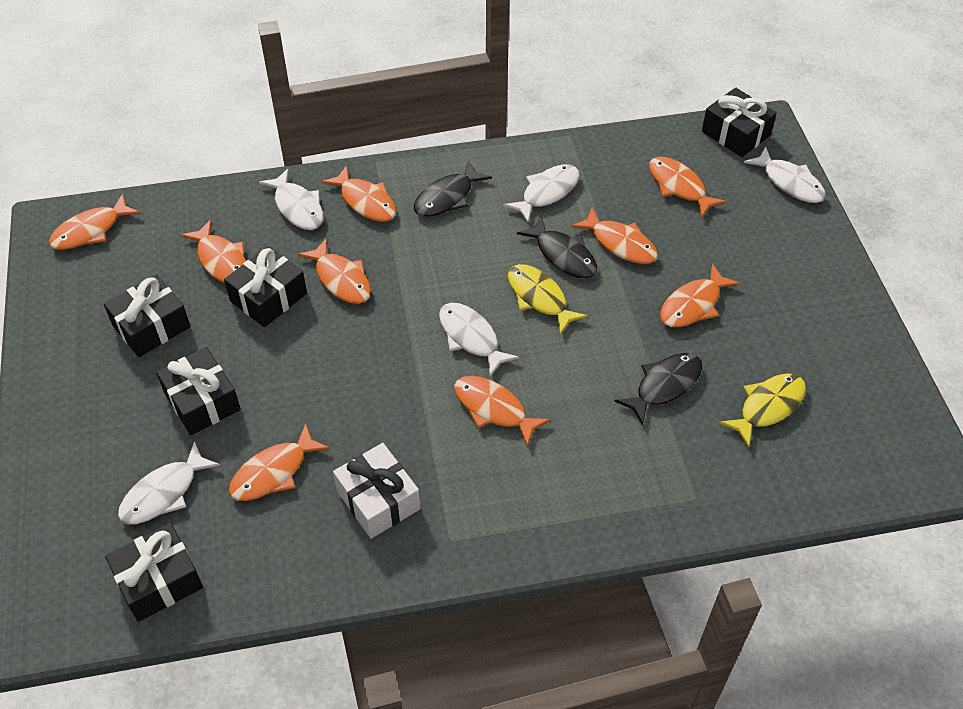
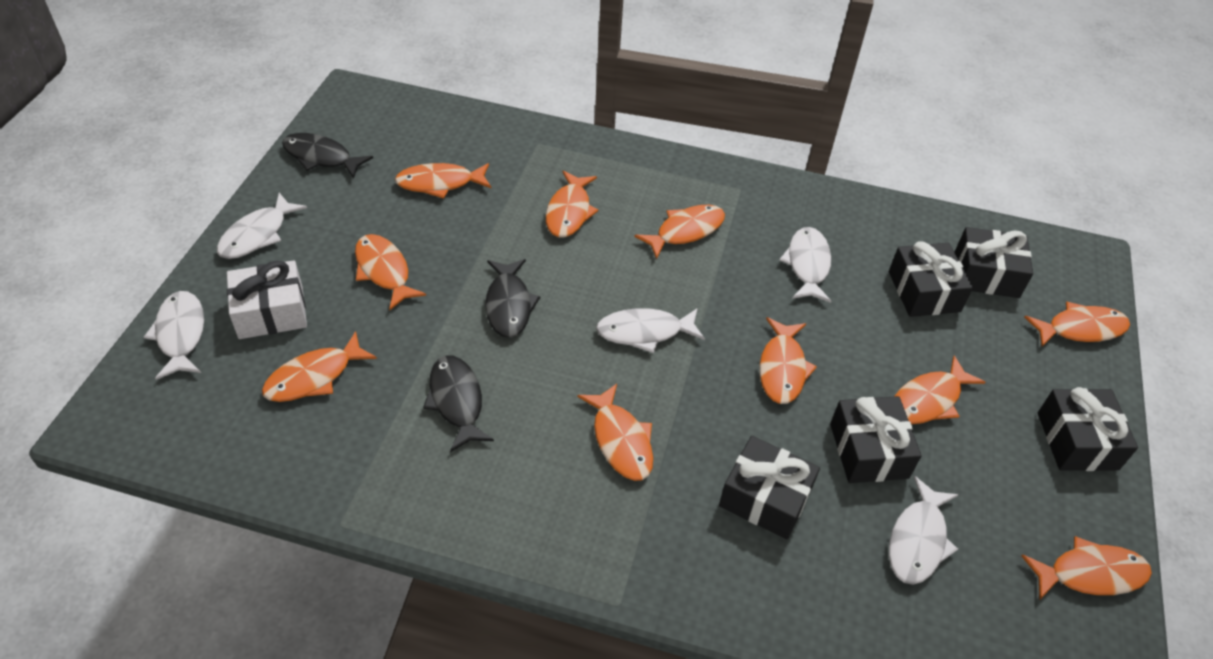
orange fish: [49,194,141,250] [181,220,246,283] [229,423,330,501] [297,238,371,304] [321,165,396,222] [454,376,551,447] [571,207,658,264] [649,157,726,217] [660,264,740,327] = 9 -> [262,331,377,402] [355,234,426,310] [395,163,491,199] [546,171,599,238] [578,384,653,481] [634,205,725,259] [760,317,817,404] [894,355,985,424] [1021,536,1152,600] [1024,301,1130,347] = 10
yellow fish: [508,264,588,335] [719,374,806,448] = 2 -> none = 0

